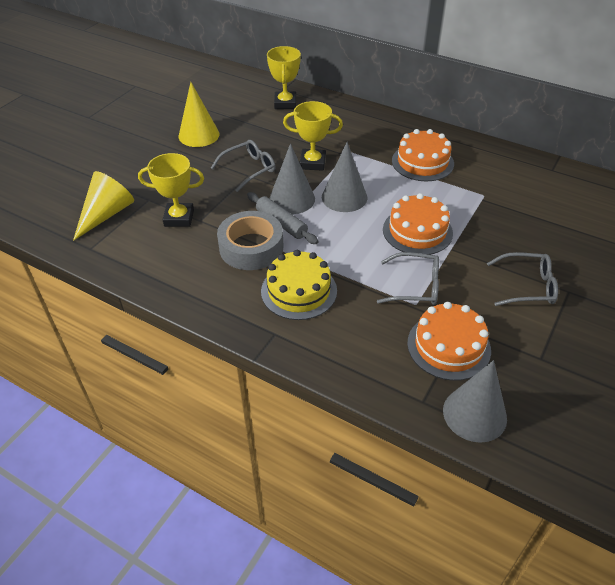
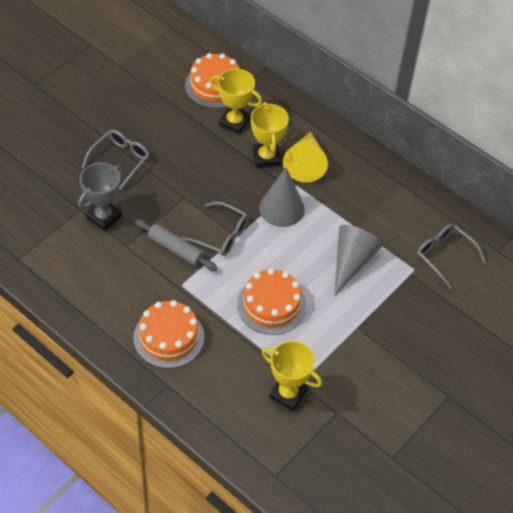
grey cone: [269,143,315,214] [322,142,367,212] [443,360,507,443] = 3 -> [259,168,305,227] [334,225,383,296] = 2
grey tape: [217,211,284,270] = 1 -> none = 0
grey trophy: none = 0 -> [78,163,123,231] = 1
yellow cake: [261,250,337,320] = 1 -> none = 0
yellow cone: [73,171,134,241] [179,82,220,147] = 2 -> [283,132,328,183] = 1

